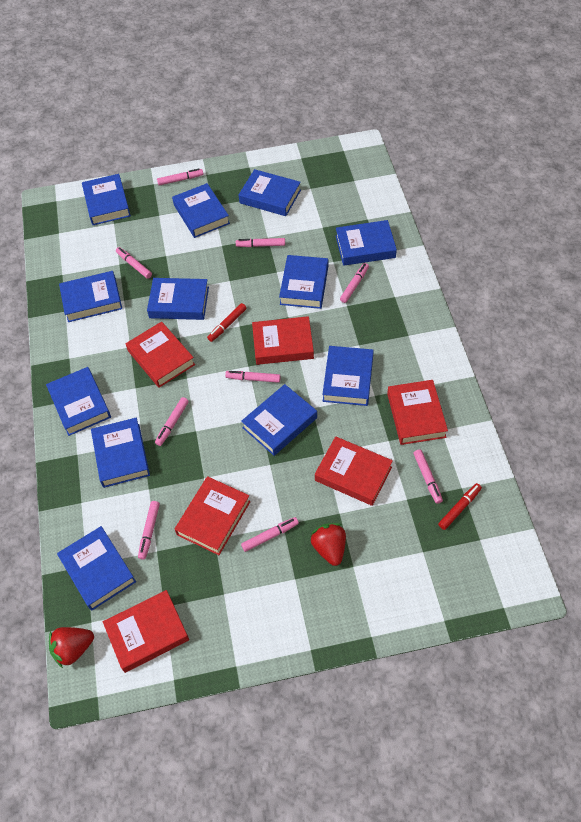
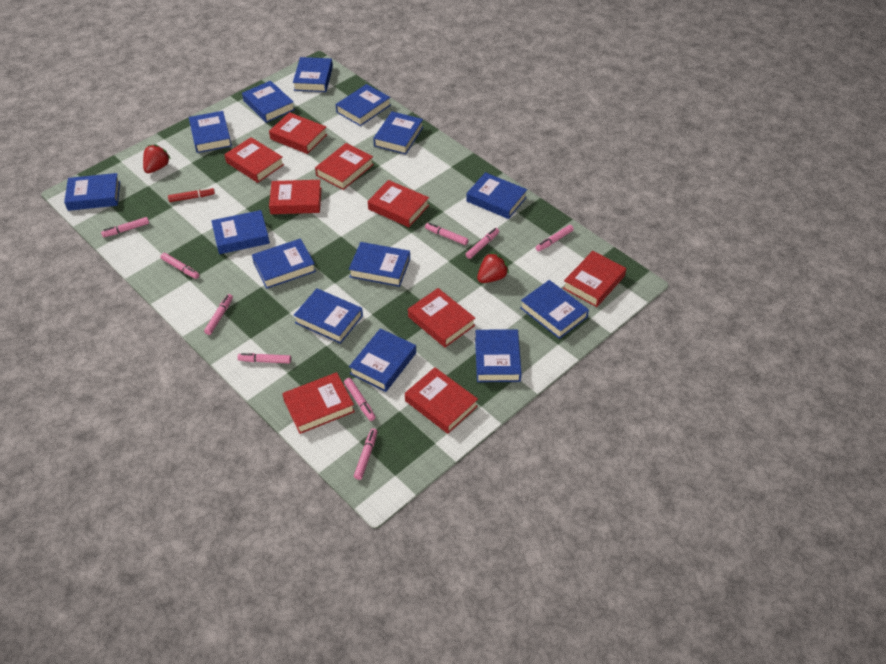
blue book: [46,367,111,436] [57,526,136,611] [59,271,122,322] [82,174,131,225] [91,418,150,488] [147,278,209,320] [172,183,230,238] [239,169,301,216] [241,384,317,456] [279,255,328,309] [322,346,374,406] [336,220,397,266] = 12 -> [64,173,120,211] [189,111,232,153] [211,210,270,254] [242,81,295,123] [252,239,316,289] [293,57,333,92] [294,288,363,344] [336,84,391,126] [349,242,410,287] [349,328,416,392] [373,111,423,154] [466,172,527,219] [475,329,522,382] [520,280,589,339] = 14
red book: [103,590,189,673] [126,322,195,388] [175,476,251,555] [252,316,314,365] [315,436,393,506] [387,380,448,445] = 6 -> [224,137,284,183] [269,112,327,154] [269,180,321,214] [282,372,355,434] [315,143,374,190] [368,180,429,227] [405,367,478,434] [408,288,475,347] [563,251,626,307] = 9
red marker: [207,303,247,342] [438,483,482,530] = 2 -> [168,188,215,202] = 1

